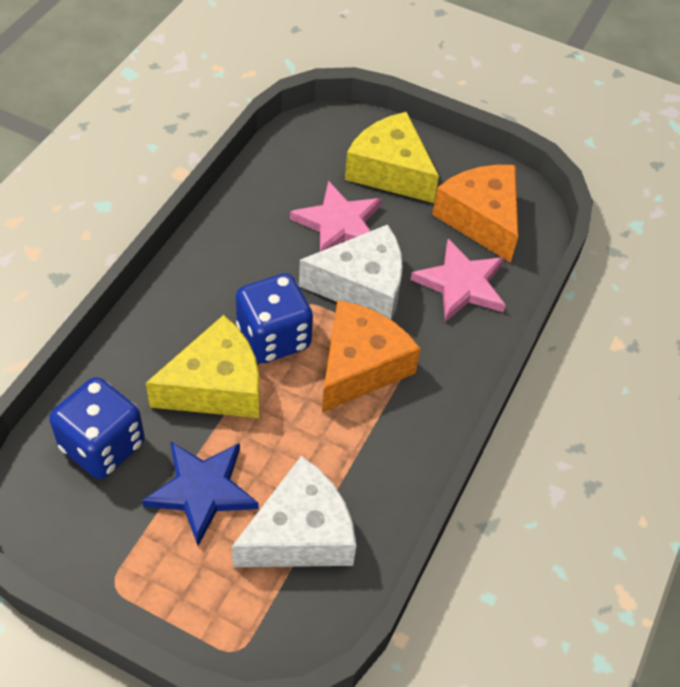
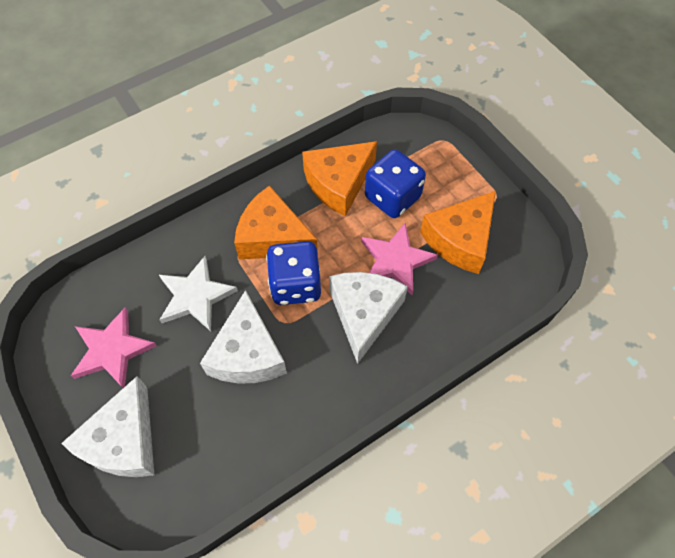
blue star: [142,441,259,546] = 1 -> none = 0
orange cheese: [322,300,421,412] [432,165,518,263] = 2 -> [234,185,318,259] [302,141,377,216] [420,191,496,274] = 3
white cheese: [232,456,356,567] [299,224,403,320] = 2 -> [61,376,154,477] [200,290,287,384] [329,272,408,364] = 3
white star: none = 0 -> [159,256,238,331] = 1
yellow cheese: [146,315,260,418] [345,112,439,203] = 2 -> none = 0

